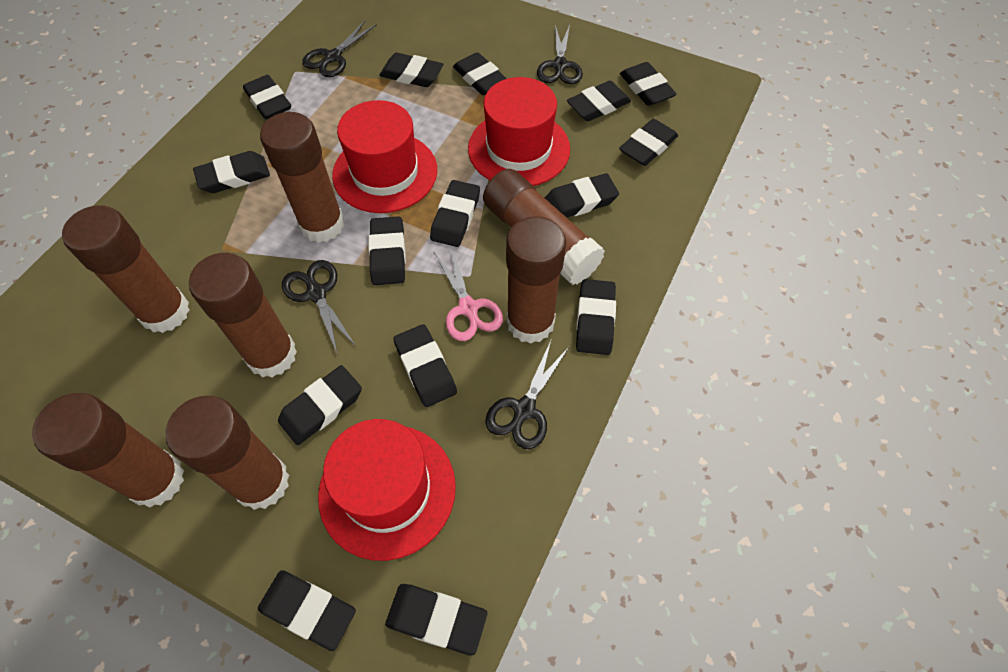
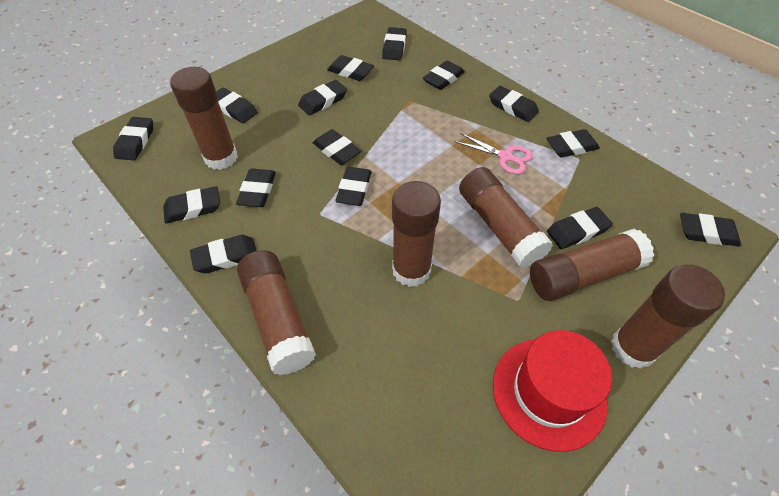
black scissors: [282,260,356,355] [302,21,377,77] [485,341,569,449] [537,25,583,84] = 4 -> none = 0
brown glue stick: [32,393,184,507] [62,205,190,333] [166,396,290,510] [189,253,297,377] [260,112,344,243] [483,169,605,285] [506,216,566,344] = 7 -> [170,67,238,170] [237,250,316,375] [392,181,441,287] [459,167,553,268] [530,229,654,301] [611,264,725,369] = 6
red hat: [318,419,456,561] [332,100,437,213] [468,77,570,186] = 3 -> [493,330,612,452] = 1

